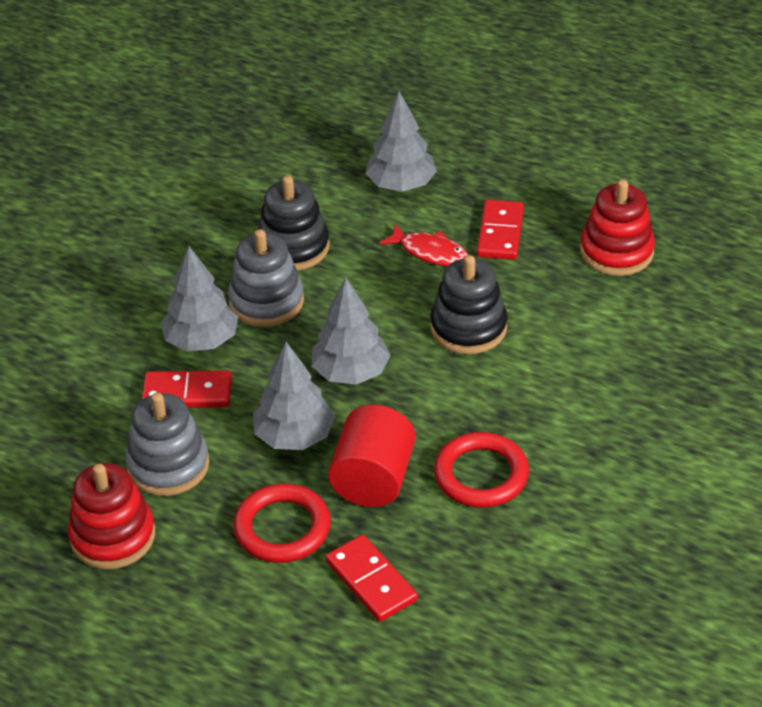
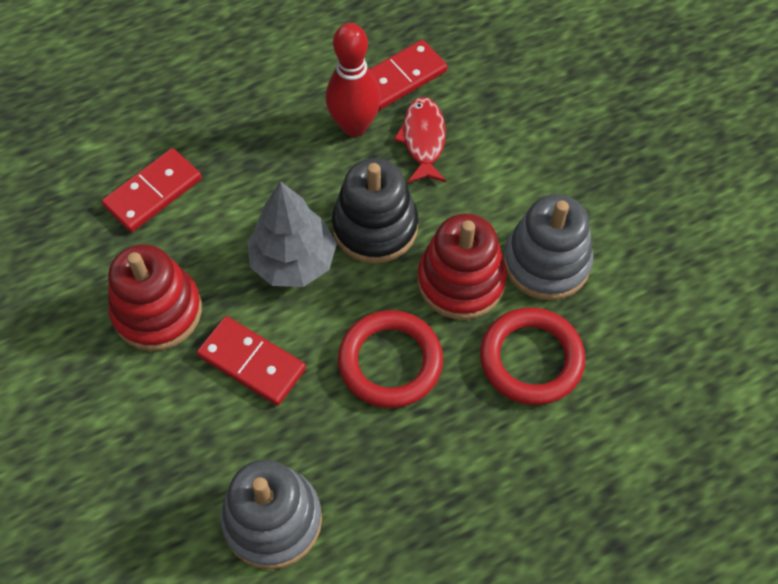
black stacking toy: [258,176,330,271] [430,255,507,354] = 2 -> [332,158,418,264] = 1
grey tree: [161,246,238,351] [253,342,335,450] [312,277,391,385] [365,91,437,191] = 4 -> [248,181,337,287] = 1
red bowling pin: none = 0 -> [326,23,381,136] = 1
red cylinder: [328,405,416,507] = 1 -> none = 0

